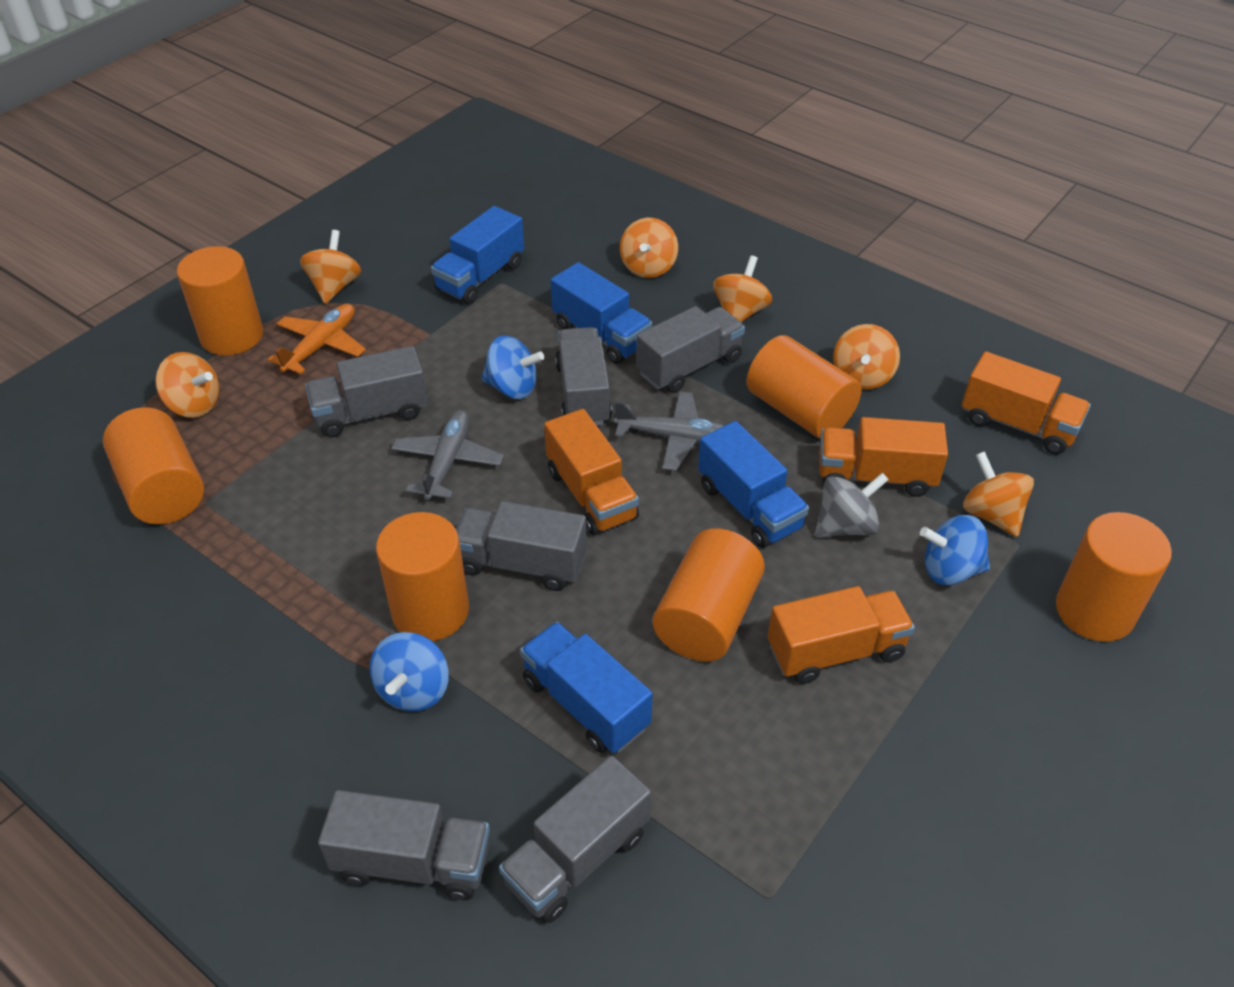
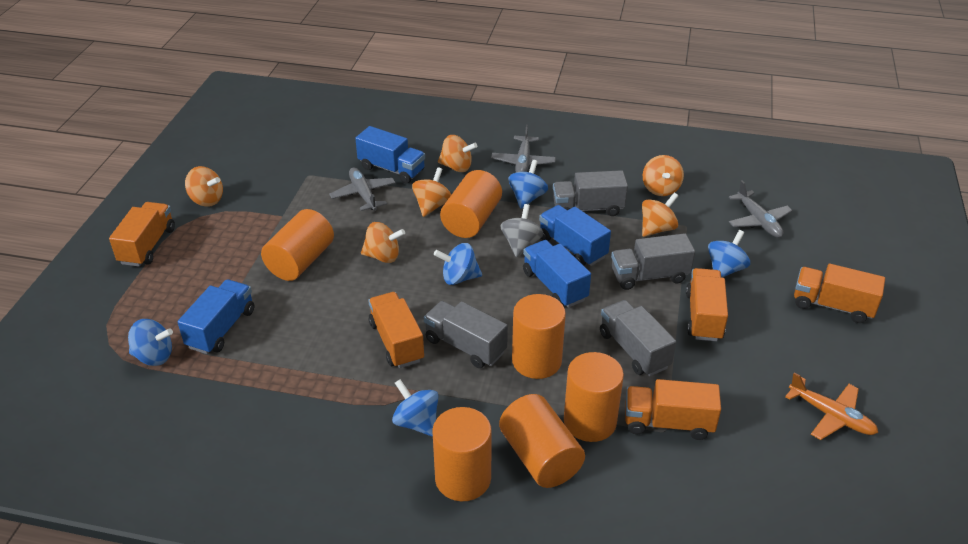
blue spinning top: [370,632,449,712] [481,336,544,399] [920,515,990,585] = 3 -> [128,319,173,366] [392,379,438,437] [434,243,482,285] [508,160,548,209] [708,230,750,278] = 5
grey plane: [391,410,504,501] [614,391,724,471] = 2 -> [329,167,396,211] [491,124,556,173] [729,181,792,238] = 3
grey truck: [305,346,428,438] [318,790,490,901] [456,501,587,591] [499,756,651,923] [555,327,612,425] [636,306,745,393] = 6 -> [424,301,508,368] [553,170,628,216] [600,300,676,376] [611,233,695,290] = 4
orange truck: [544,409,639,535] [768,586,915,684] [819,417,948,497] [962,351,1091,455] = 4 -> [109,202,175,267] [368,292,424,368] [625,379,721,440] [686,268,728,341] [794,264,885,323] = 5

